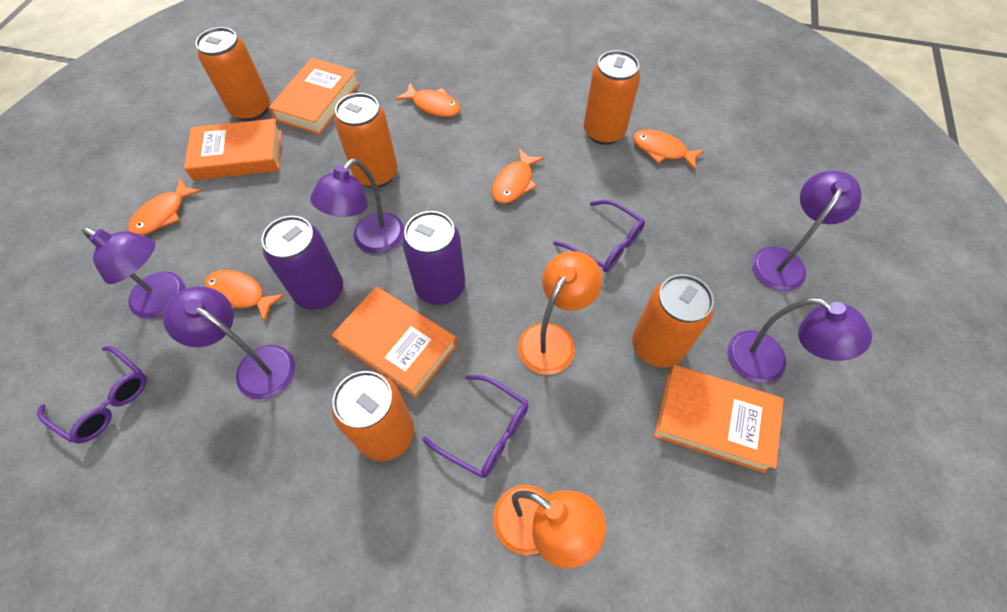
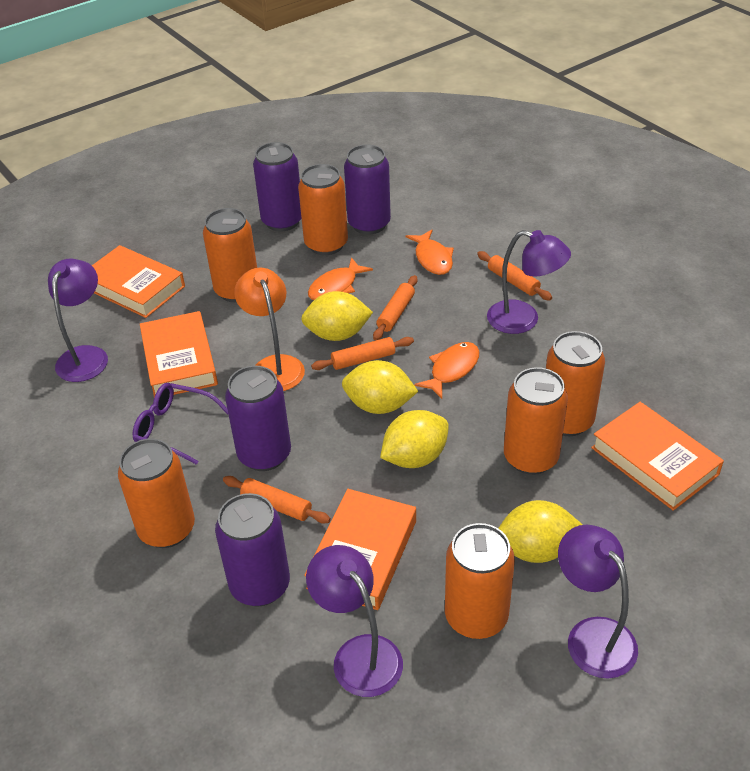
orange can: [196,27,270,121] [332,371,414,461] [335,93,398,188] [584,50,640,145] [632,274,714,368] = 5 -> [118,439,195,548] [203,208,257,302] [298,164,348,255] [445,523,515,639] [504,367,568,475] [546,331,605,436] = 6
orange fish: [128,178,202,235] [205,270,285,322] [395,83,461,117] [492,148,544,204] [633,129,705,170] = 5 -> [308,257,373,300] [406,230,454,275] [414,342,480,399] = 3
orange lamp: [493,485,606,568] [518,251,602,375] = 2 -> [234,268,305,391] = 1
orange rolling pin: none = 0 -> [223,476,331,524] [311,337,414,370] [373,275,418,340] [477,251,552,300] = 4
purple can: [261,216,343,310] [402,211,465,305] = 2 -> [215,493,290,606] [225,366,291,471] [253,142,302,231] [344,144,391,235] = 4
purple glasses: [37,346,147,444] [422,375,529,478] [553,200,645,272] = 3 -> [132,383,228,465] = 1
purple lamp: [82,227,185,319] [163,286,295,399] [310,159,404,254] [728,298,872,383] [752,171,862,291] = 5 -> [48,259,108,382] [306,545,403,697] [487,230,571,334] [558,525,638,679] = 4
yellow lemon: none = 0 -> [301,291,373,341] [342,360,418,414] [380,410,449,468] [498,500,582,563] = 4

